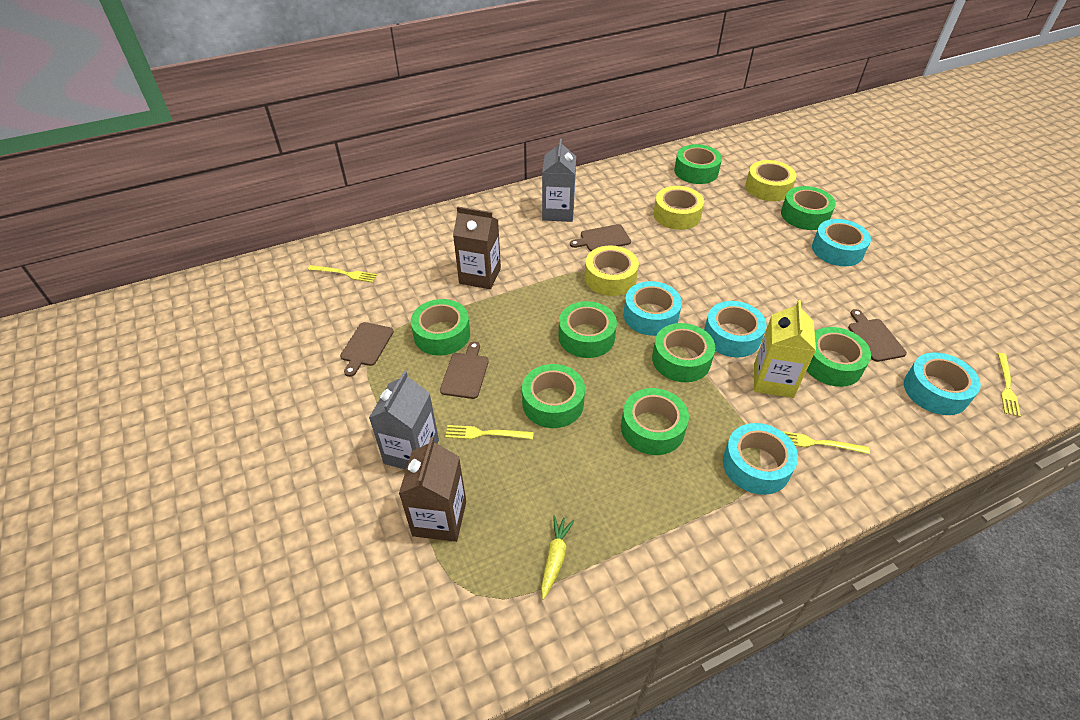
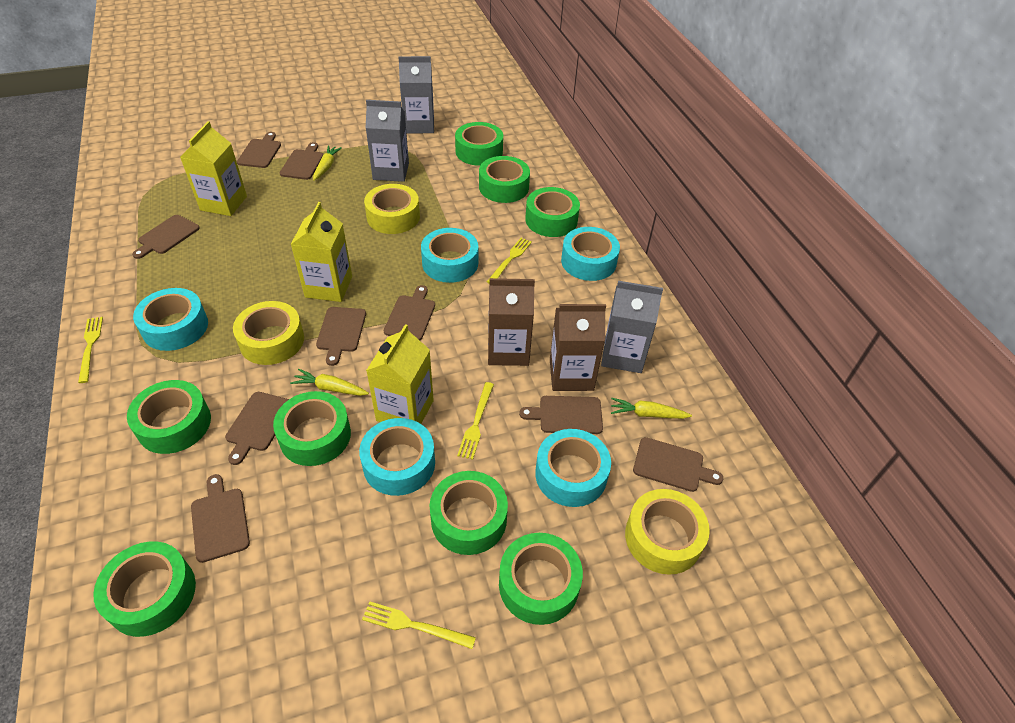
brown cutting board: [340,322,394,377] [440,342,489,399] [570,224,631,251] [848,309,907,362] = 4 -> [132,215,200,259] [191,474,250,563] [225,392,289,465] [237,132,281,168] [280,142,323,180] [316,307,366,366] [384,285,435,340] [519,396,603,434] [633,437,723,492] = 9
grey carton: [369,371,439,470] [542,139,576,222] = 2 -> [366,100,409,182] [398,56,434,134] [601,281,663,373] = 3
yellow carrot: [541,516,574,600] = 1 -> [290,369,369,396] [313,146,342,180] [611,398,692,419] = 3
yellow carton: [754,300,816,398] = 1 -> [180,121,247,216] [291,202,352,302] [366,324,434,424] = 3

